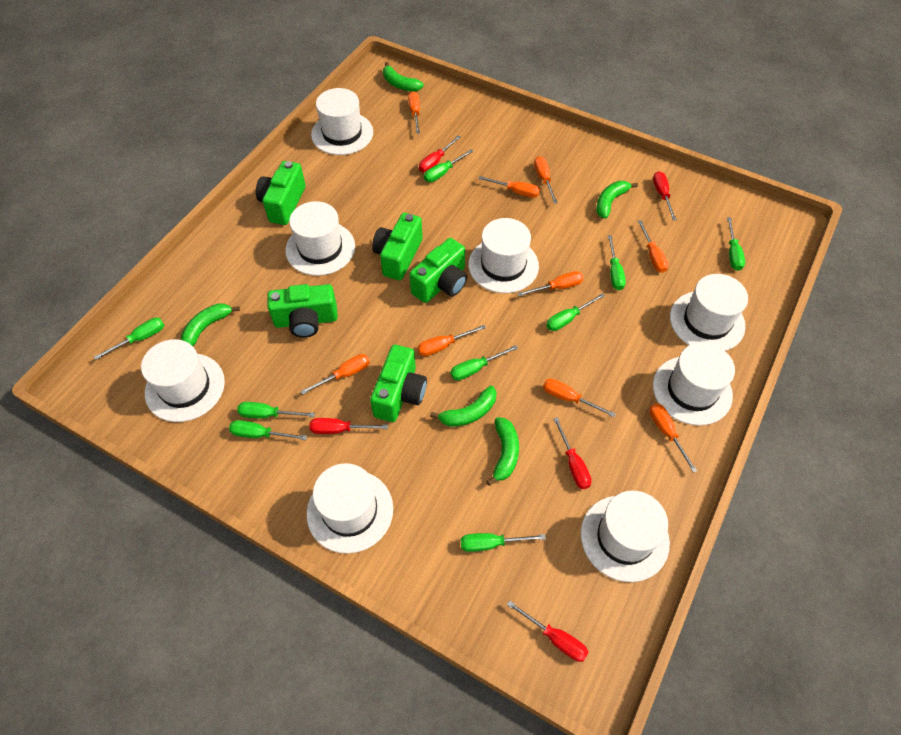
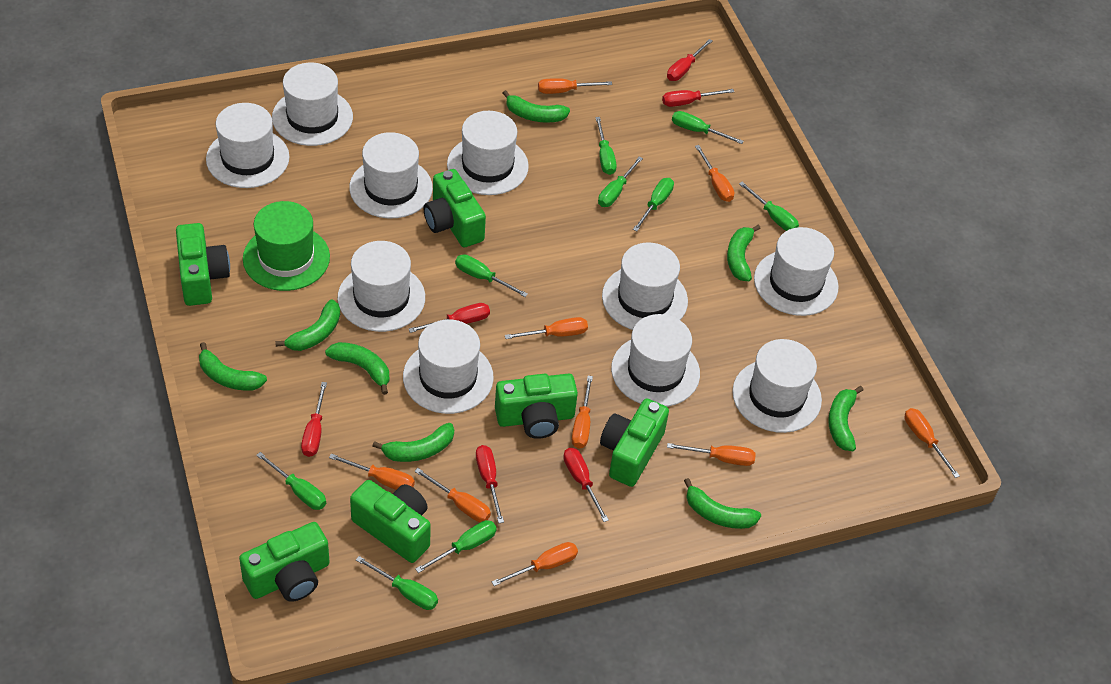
green banana: [181,303,240,346] [383,62,424,92] [430,386,496,427] [487,417,519,486] [596,181,638,219] = 5 -> [199,342,267,391] [275,299,340,351] [325,342,389,395] [372,423,454,462] [503,90,570,123] [684,478,761,529] [727,225,761,281] [828,386,863,451] = 8
green camera: [256,161,306,225] [267,284,338,338] [370,345,427,422] [372,213,423,280] [409,238,467,303] = 5 -> [176,223,230,306] [239,522,329,602] [350,480,431,563] [424,169,486,247] [495,374,578,439] [600,398,669,487] = 6
green hat: none = 0 -> [243,201,330,291] = 1
red screwdriver: [309,418,388,434] [419,135,461,172] [507,600,589,662] [553,417,592,489] [653,171,677,220] = 5 -> [301,382,327,457] [408,303,490,333] [476,445,504,523] [563,448,609,522] [662,89,734,107] [667,39,712,81] = 6
white hat: [141,339,225,422] [285,201,355,276] [306,463,393,554] [311,88,373,155] [468,218,539,293] [581,491,670,582] [653,342,735,425] [670,274,748,351] = 8 -> [206,103,290,188] [272,63,353,146] [338,241,425,332] [349,132,433,218] [403,319,494,414] [447,111,529,195] [602,242,688,330] [611,314,700,407] [732,339,822,433] [754,227,839,316] = 10

